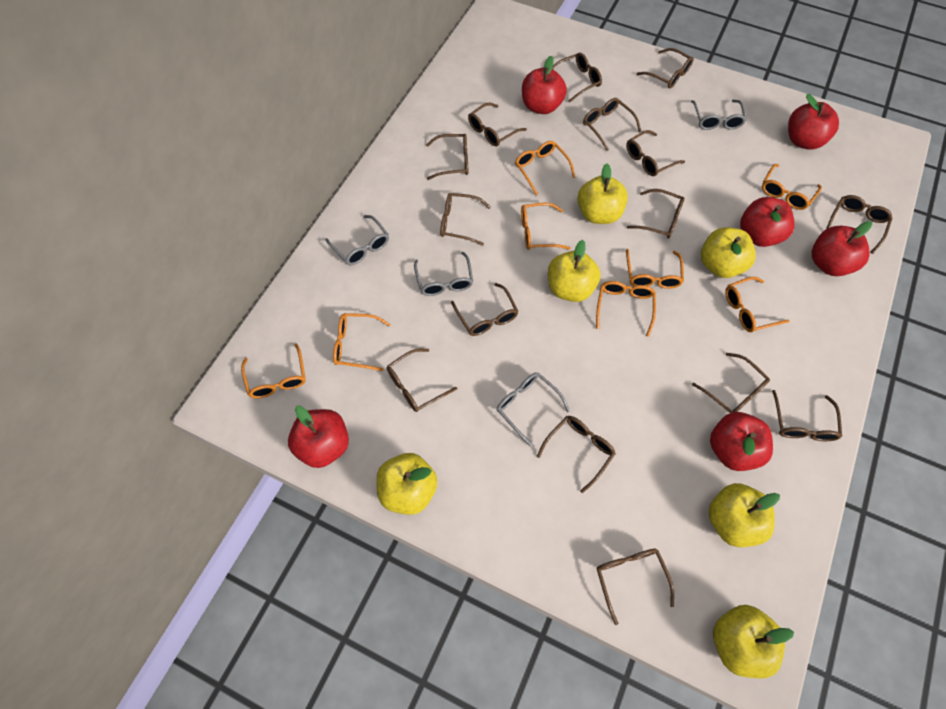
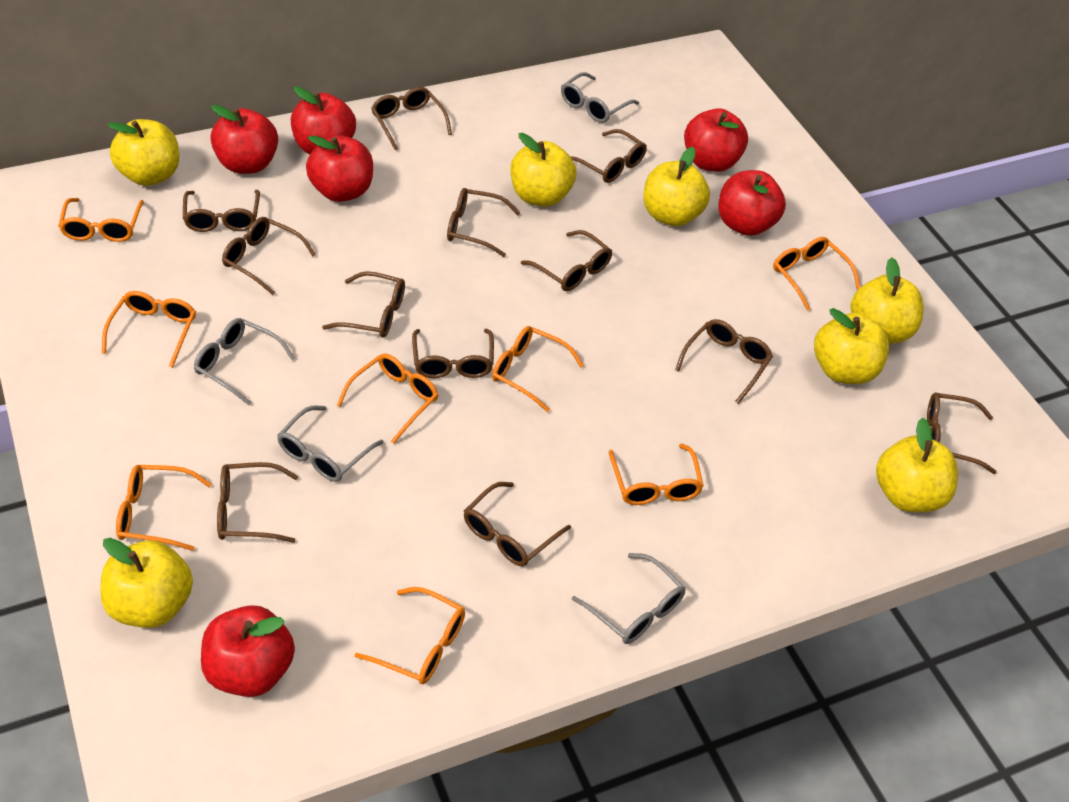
brown glasses: [387,349,457,412] [426,134,468,180] [440,193,491,246] [451,283,518,336] [468,103,527,147] [537,416,616,493] [552,53,602,103] [583,98,641,151] [597,549,674,625] [626,130,685,176] [627,189,685,239] [637,48,694,89] [692,353,770,413] [772,390,842,441] [826,195,893,254] = 15 -> [183,190,260,232] [217,462,298,543] [222,217,316,295] [322,271,405,338] [371,87,452,151] [412,329,494,378] [447,188,520,257] [464,482,571,566] [521,230,612,291] [571,129,647,183] [675,319,773,404] [927,392,996,474] = 12
yellow apple: [376,453,437,515] [548,240,601,302] [577,163,628,224] [701,227,756,278] [708,483,780,547] [713,605,794,679] = 6 -> [100,538,193,628] [107,119,179,186] [510,133,576,207] [643,147,710,226] [814,308,889,384] [851,258,924,344] [876,418,958,512] = 7

